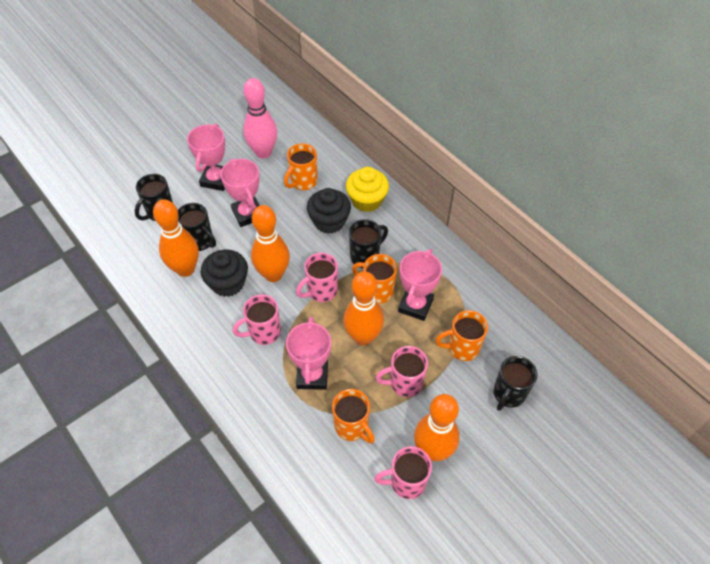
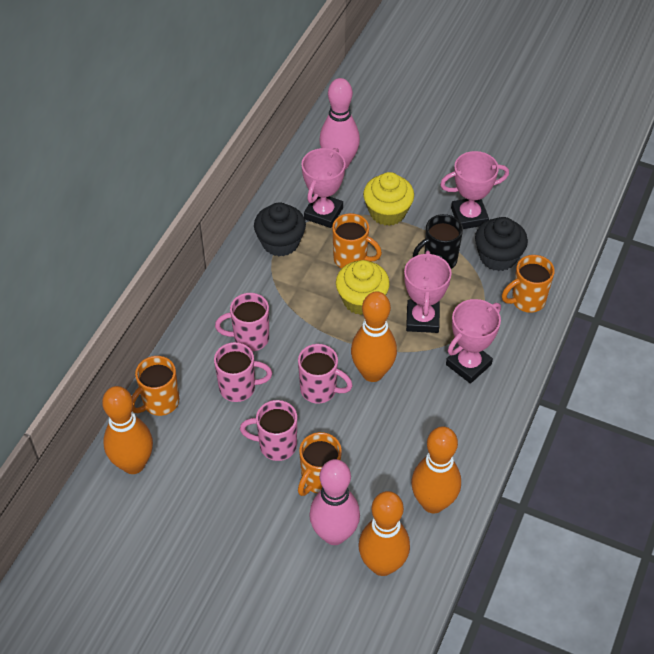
black mug: [135,174,173,221] [178,203,216,251] [349,219,388,268] [494,356,537,411] = 4 -> [413,214,463,269] = 1
pink bowling pin: [243,78,277,158] = 1 -> [309,459,360,545] [319,78,360,170] = 2
yellow cupcake: [346,167,389,212] = 1 -> [336,260,390,315] [363,172,414,226] = 2

